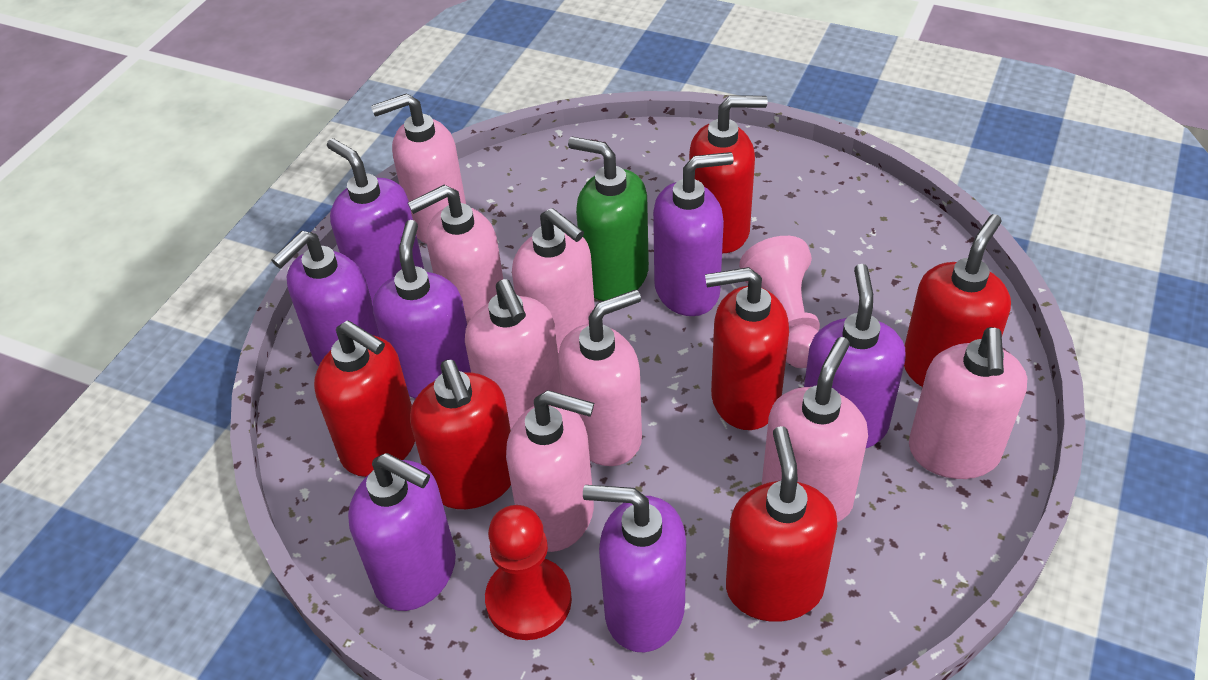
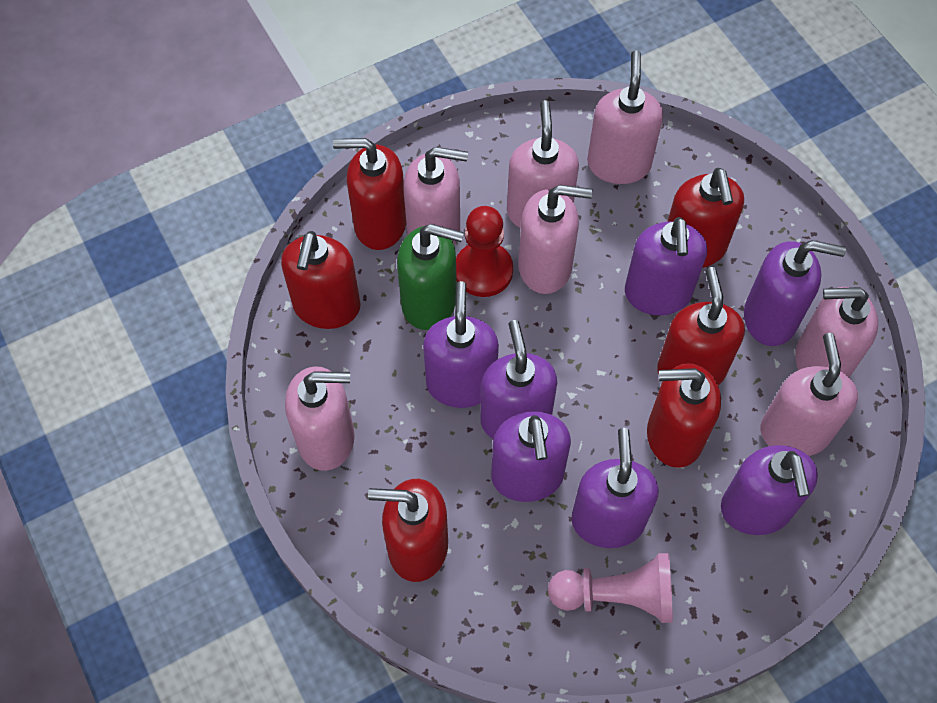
pink soap dispenser: [371,93,466,244] [408,185,503,325] [465,279,562,429] [506,390,594,552] [512,208,595,356] [558,289,642,466] [762,337,868,522] [909,327,1027,479] = 8 -> [285,366,355,471] [403,147,468,245] [507,100,579,228] [518,185,593,294] [587,50,663,184] [760,333,858,456] [795,287,878,377] = 7

